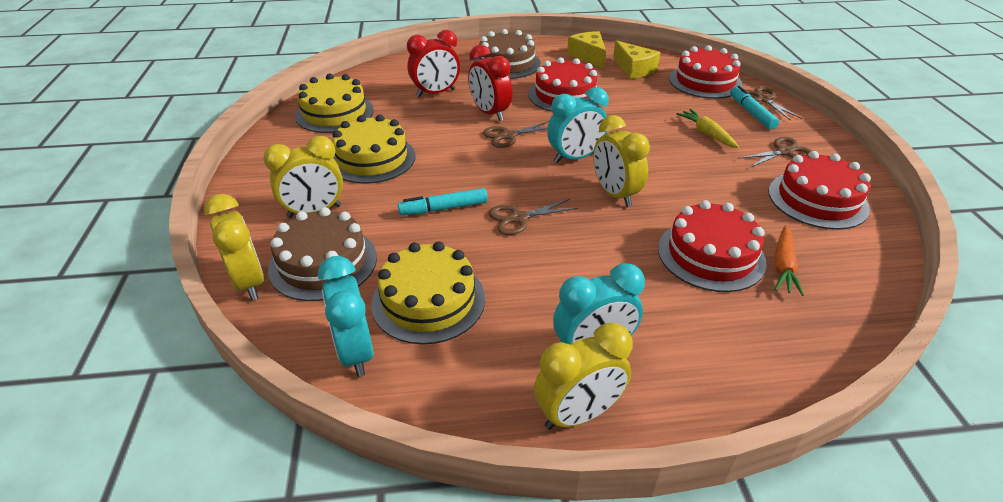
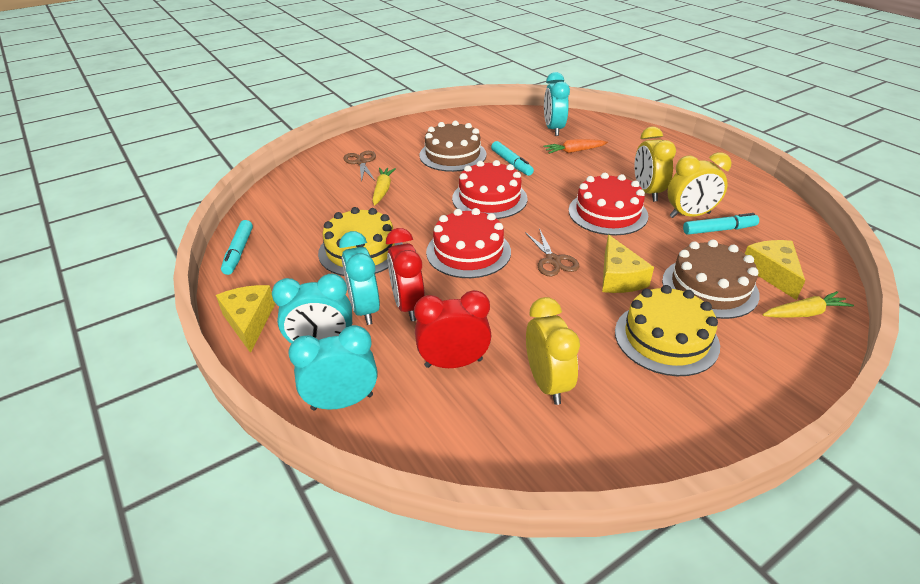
brown scissors: [483,121,549,148] [489,199,578,235] [738,137,812,168] [746,87,803,121] = 4 -> [344,151,376,182] [525,228,580,276] = 2
red cake: [528,57,599,112] [658,200,767,292] [669,45,743,99] [769,151,871,230] = 4 -> [426,208,511,278] [452,160,527,219] [569,173,648,236] = 3
turquoise clock: [318,256,374,377] [547,87,609,163] [553,263,645,344] = 3 -> [272,274,352,343] [288,325,377,411] [339,231,380,325] [544,72,570,136] = 4
turquoise marker: [398,188,488,215] [730,86,779,130] = 2 -> [221,220,253,275] [491,141,534,176] [683,213,759,235] = 3
yellow cake: [295,73,374,133] [332,115,415,184] [371,241,485,345] = 3 -> [318,207,403,276] [615,285,720,376] = 2
yellow carrot: [676,109,739,148] = 1 -> [372,168,396,206] [762,291,854,318] = 2
yellow cheese: [567,31,606,69] [613,40,661,79] = 2 -> [216,285,275,353] [602,235,654,293] [745,240,805,300] = 3
yellow clock: [204,194,264,300] [263,136,343,218] [534,323,633,430] [593,115,650,207] = 4 -> [526,297,580,405] [634,127,676,202] [667,152,732,218] = 3

